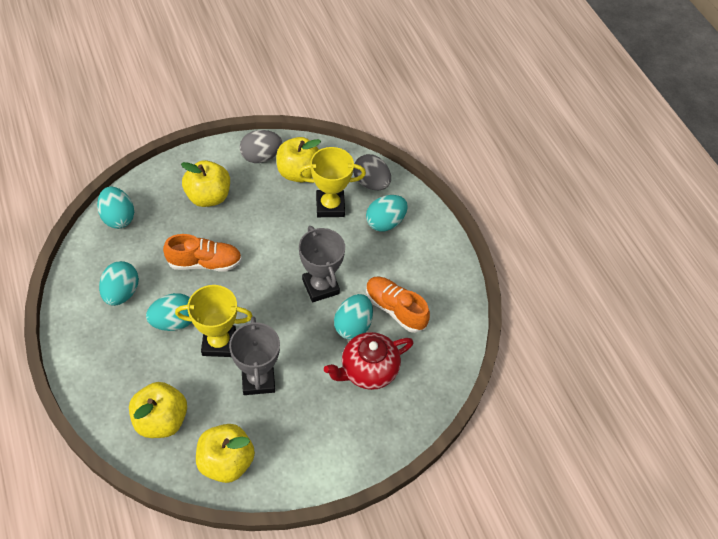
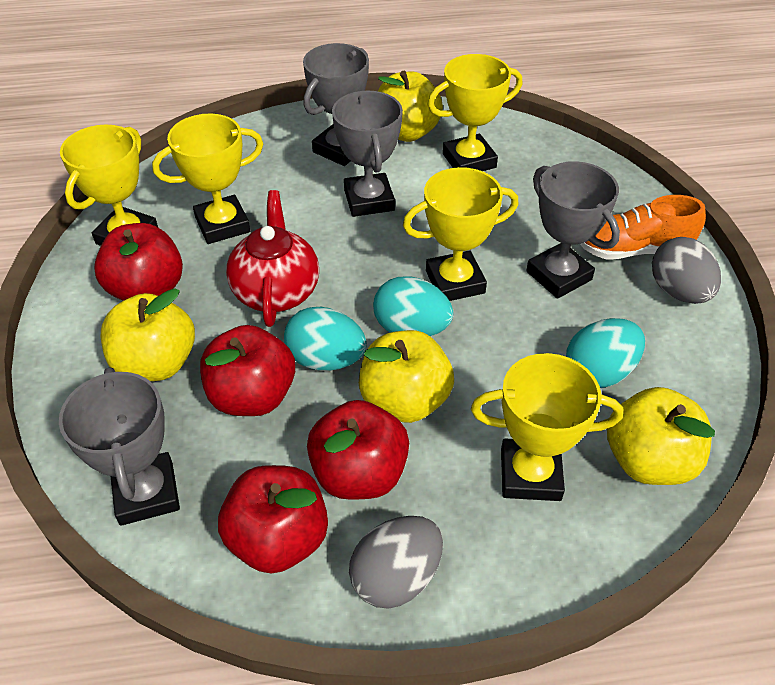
grey trophy: [229,316,280,395] [299,226,345,302] = 2 -> [59,368,180,526] [303,43,369,166] [332,91,403,217] [526,161,620,299] = 4
orange shoe: [163,234,242,272] [366,276,430,333] = 2 -> [580,195,706,260] = 1
red apple: none = 0 -> [94,223,183,301] [200,325,295,416] [218,465,328,574] [307,400,409,500] = 4
turquoise egg: [97,186,134,229] [99,261,139,306] [146,293,192,331] [334,294,373,340] [366,195,408,232] = 5 -> [284,307,367,371] [373,276,453,336] [566,318,645,388] = 3
yellow trophy: [175,285,253,357] [298,147,366,217] = 2 -> [60,124,158,246] [152,113,263,244] [403,167,518,301] [427,54,522,171] [471,353,623,501] = 5

